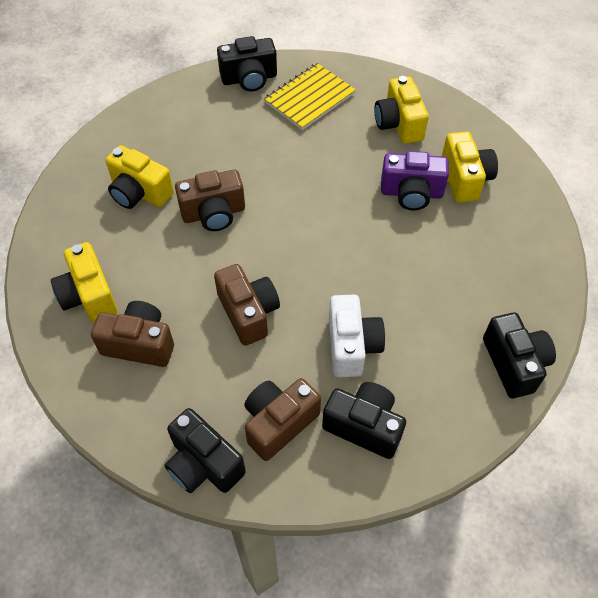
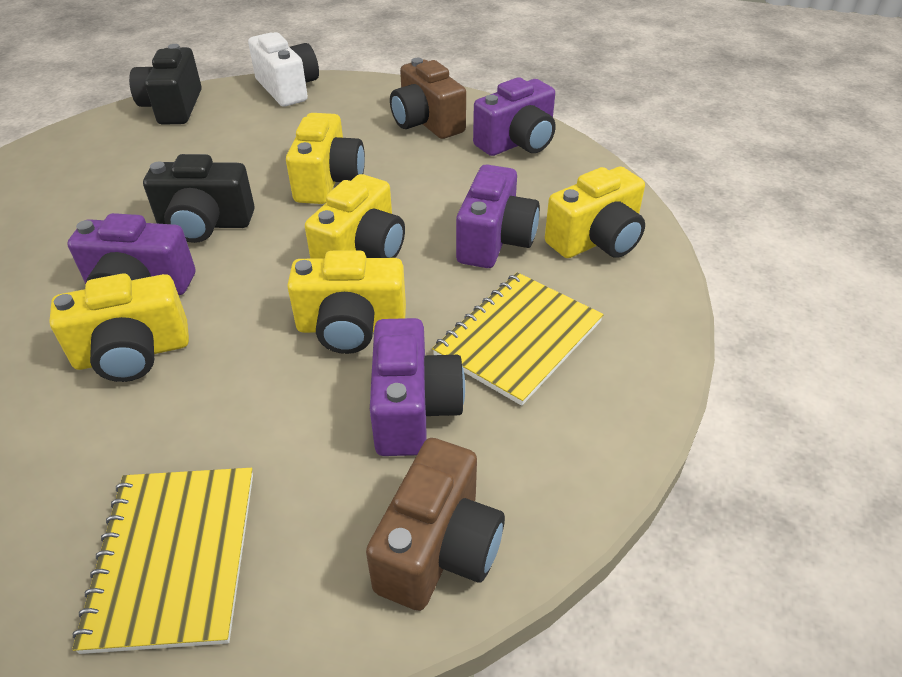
black camera: [165,408,246,493] [217,36,277,92] [322,382,406,459] [483,312,556,398] = 4 -> [129,44,202,125] [143,154,255,243] = 2
brown camera: [91,301,174,367] [175,170,245,231] [214,264,280,345] [245,378,321,461] = 4 -> [366,438,505,611] [390,58,466,139] = 2
purple camera: [381,151,449,210] = 1 -> [67,213,195,295] [370,318,465,456] [456,164,540,268] [473,77,556,156] = 4
yellow camera: [51,242,117,322] [106,145,174,209] [374,76,429,144] [442,131,498,203] = 4 -> [49,274,189,382] [286,113,365,204] [287,250,406,354] [305,174,405,259] [545,167,645,258] = 5
yellow notebook: [264,63,356,130] = 1 -> [72,468,253,654] [432,272,604,406] = 2

